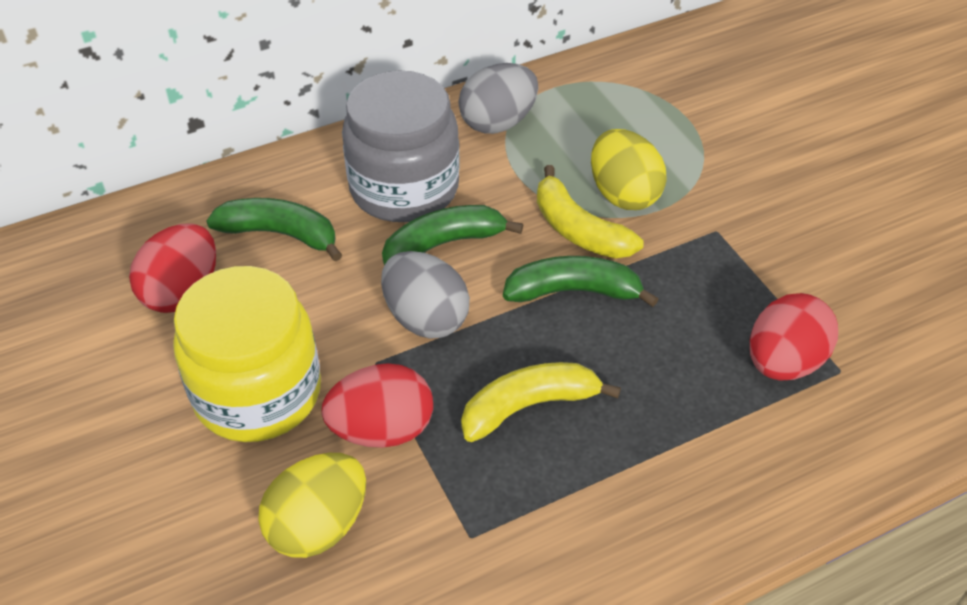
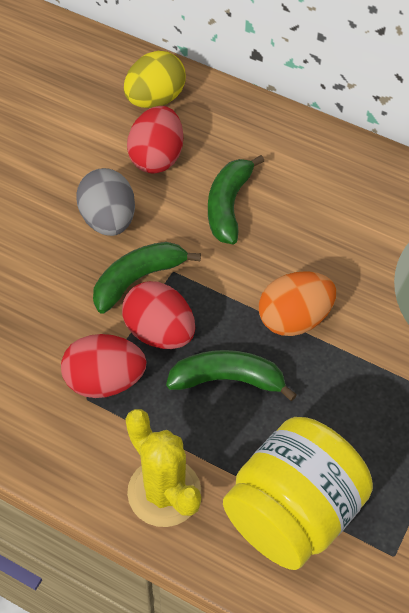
grey egg: [381,251,470,339] [458,63,538,134] = 2 -> [76,168,135,236] = 1
grey jar: [342,71,460,222] = 1 -> none = 0
orange egg: none = 0 -> [259,271,336,336] = 1
yellow banana: [461,362,621,442] [537,165,644,258] = 2 -> none = 0
yellow cactus: none = 0 -> [125,409,201,527] = 1
yellow egg: [258,453,366,558] [591,129,667,210] = 2 -> [124,51,186,108] = 1

